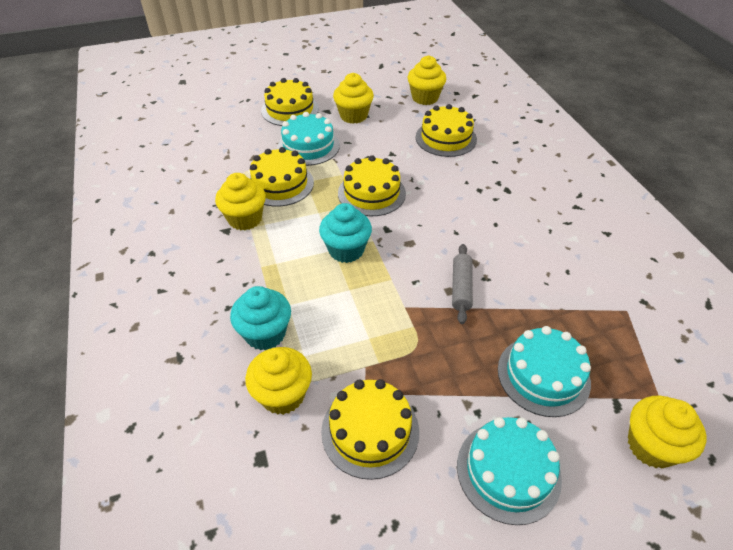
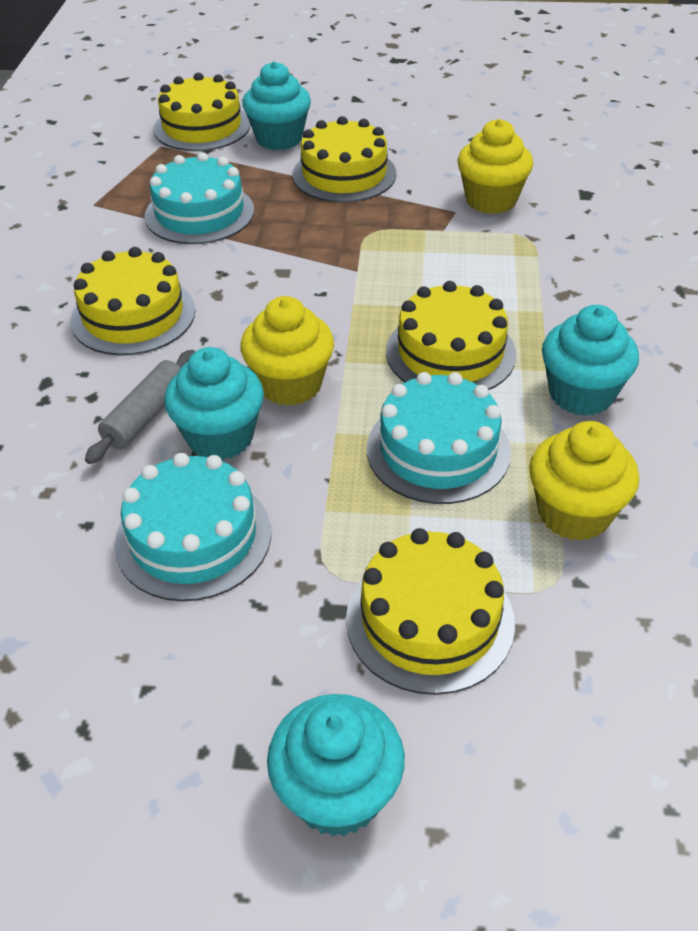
turquoise cupcake: [230,286,291,350] [319,203,372,263] = 2 -> [164,347,264,460] [243,61,311,150] [267,694,405,837] [542,305,639,416] = 4
yellow cupcake: [215,173,266,230] [245,347,312,415] [333,73,374,124] [408,55,446,105] [628,396,706,468] = 5 -> [240,296,334,406] [458,119,533,214] [529,421,639,541] = 3

